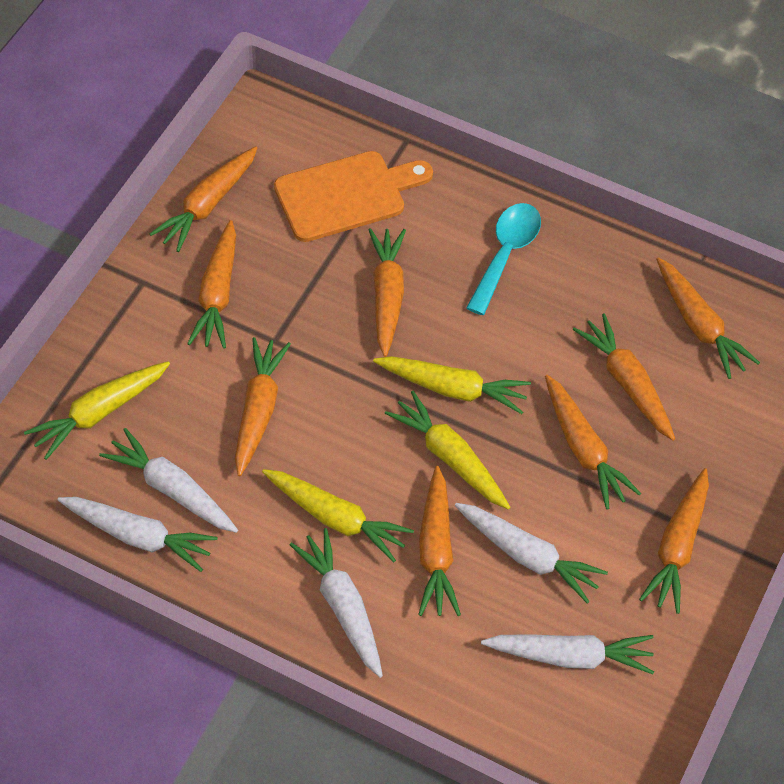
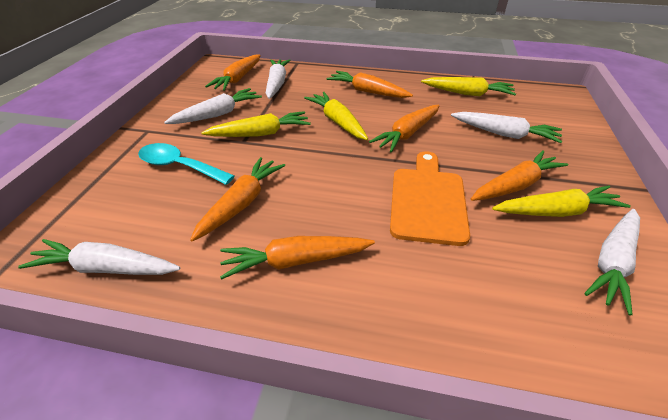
orange carrot: [150,146,257,252] [187,220,236,349] [235,337,291,476] [369,228,406,357] [418,466,461,616] [545,375,641,510] [573,313,675,441] [639,468,709,614] [656,257,760,379] = 9 -> [190,157,285,242] [205,54,261,91] [220,236,375,280] [326,71,413,98] [369,105,439,153] [471,150,568,201] = 6

